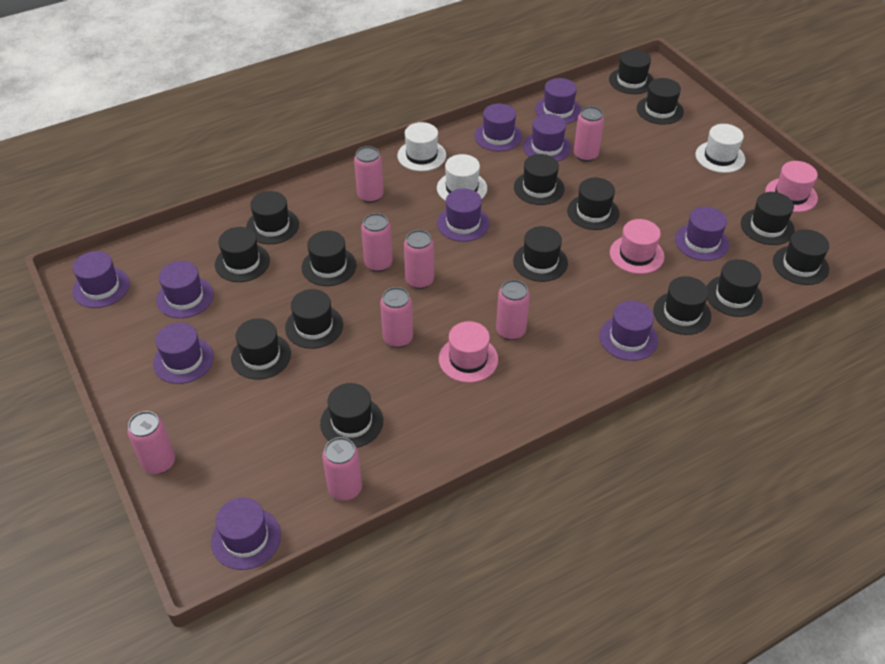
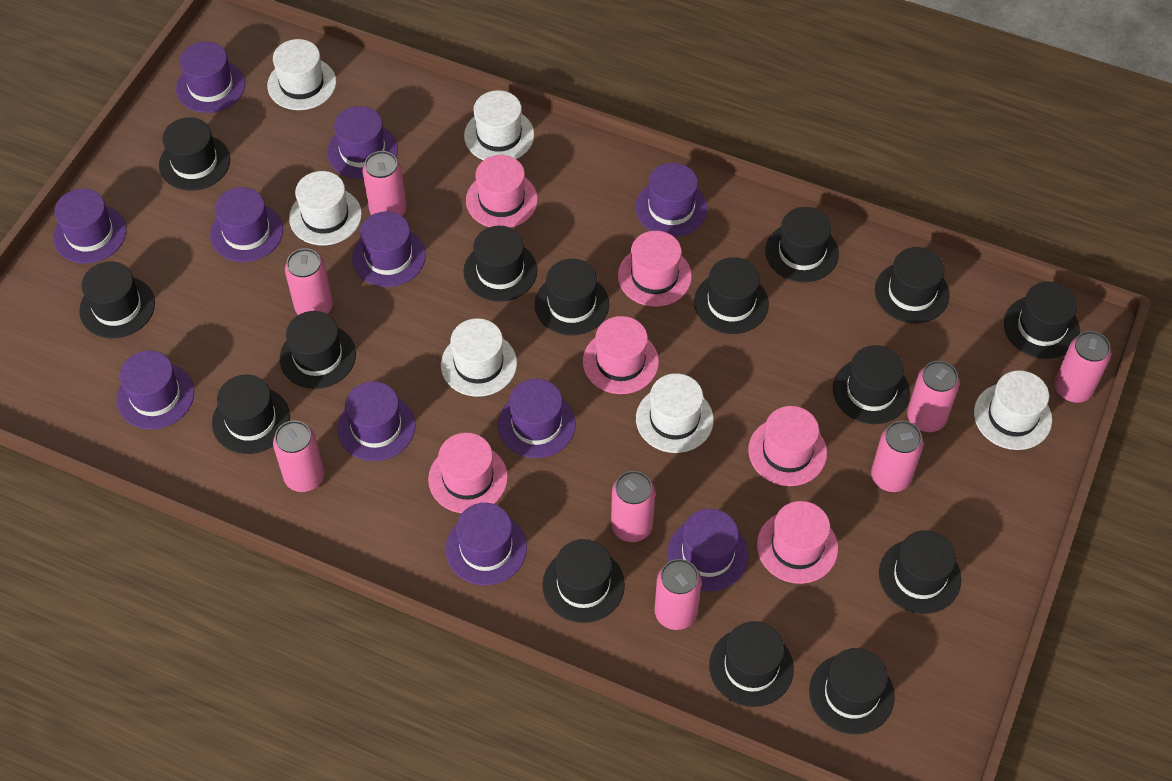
pink hat: [439,321,498,383] [610,219,664,274] [765,161,818,212] = 3 -> [428,433,508,513] [466,155,538,228] [583,316,659,394] [618,231,692,307] [748,406,827,486] [757,501,838,584] = 6
purple hat: [72,251,130,308] [153,322,214,384] [156,261,214,318] [211,497,281,570] [437,188,490,242] [475,103,522,152] [523,114,571,162] [535,78,582,124] [599,301,658,361] [675,207,729,261] = 10 -> [53,189,127,264] [117,350,194,430] [176,42,245,113] [210,187,283,262] [327,106,398,179] [337,381,415,461] [352,212,426,287] [446,503,527,585] [498,379,576,458] [636,163,708,237] [667,508,749,592] = 11
white hat: [397,122,446,171] [437,154,487,201] [695,124,745,173] = 3 -> [267,39,336,110] [289,171,362,245] [441,318,517,397] [464,90,534,160] [636,373,714,453] [974,370,1052,450] = 6

